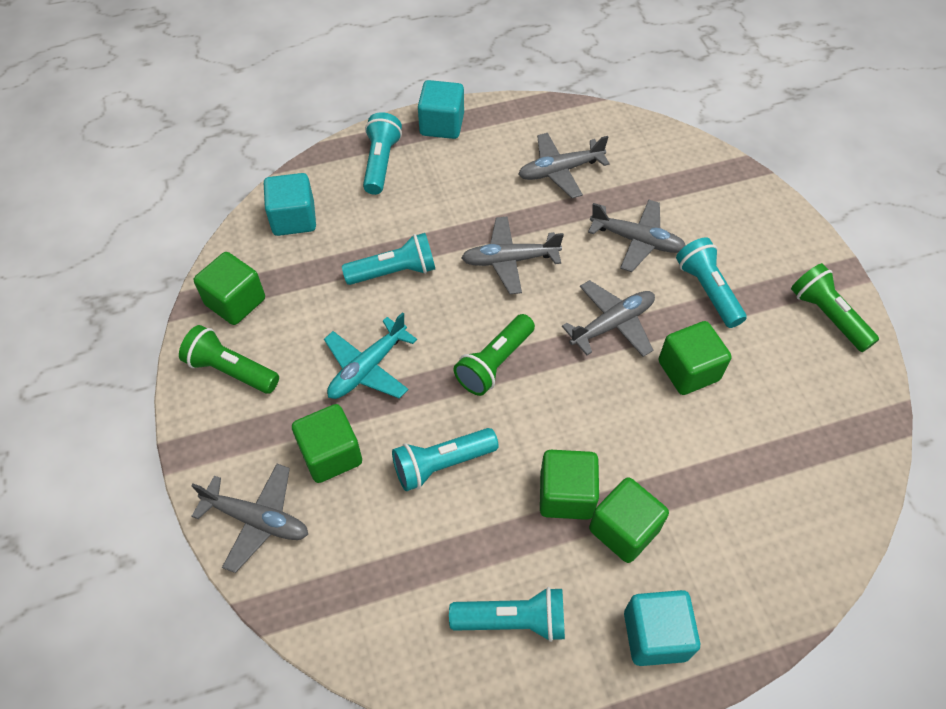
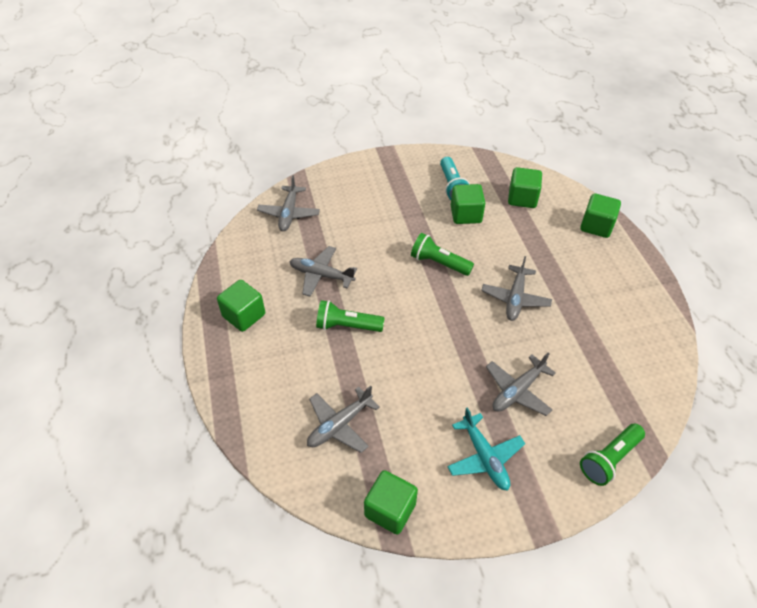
turquoise cube: [264,173,316,236] [418,80,464,139] [624,590,700,666] = 3 -> none = 0
turquoise flashlight: [342,233,435,285] [363,112,402,195] [392,428,499,491] [449,587,565,642] [676,237,747,328] = 5 -> [440,157,470,200] = 1

